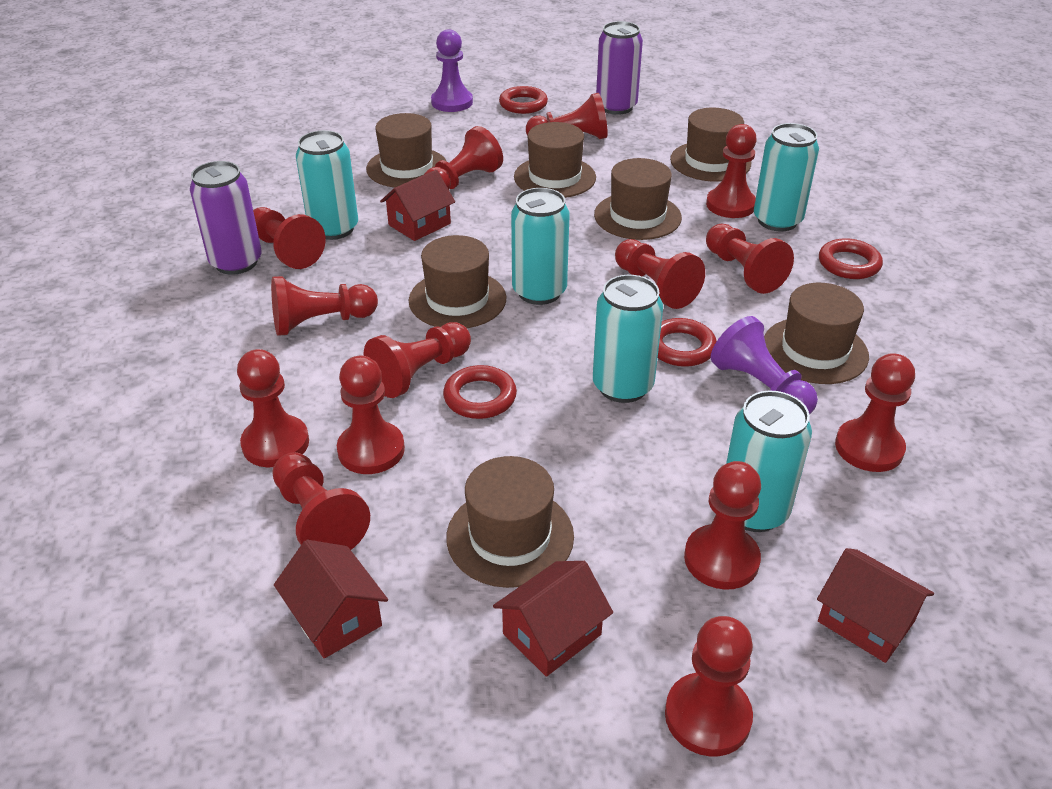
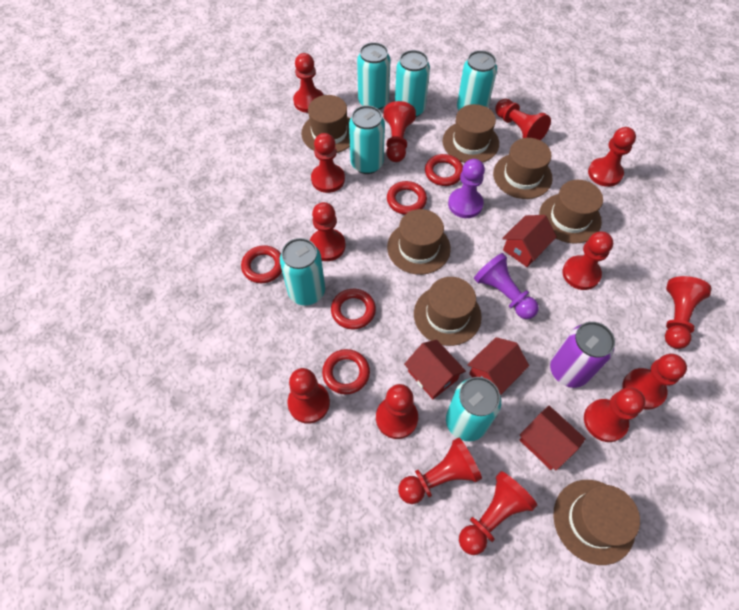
purple can: [190,161,262,275] [596,21,643,115] = 2 -> [550,322,615,388] = 1
red ring: [443,365,517,419] [499,86,548,114] [658,318,717,367] [819,238,883,279] = 4 -> [241,245,282,283] [322,349,370,395] [331,289,376,329] [387,181,427,215] [425,154,463,186] = 5
turquoise can: [296,130,358,240] [511,188,570,305] [593,275,663,403] [726,391,812,532] [754,123,819,231] = 5 -> [280,238,325,305] [349,105,385,174] [357,42,391,110] [395,50,430,117] [446,377,501,441] [457,50,497,110] = 6

